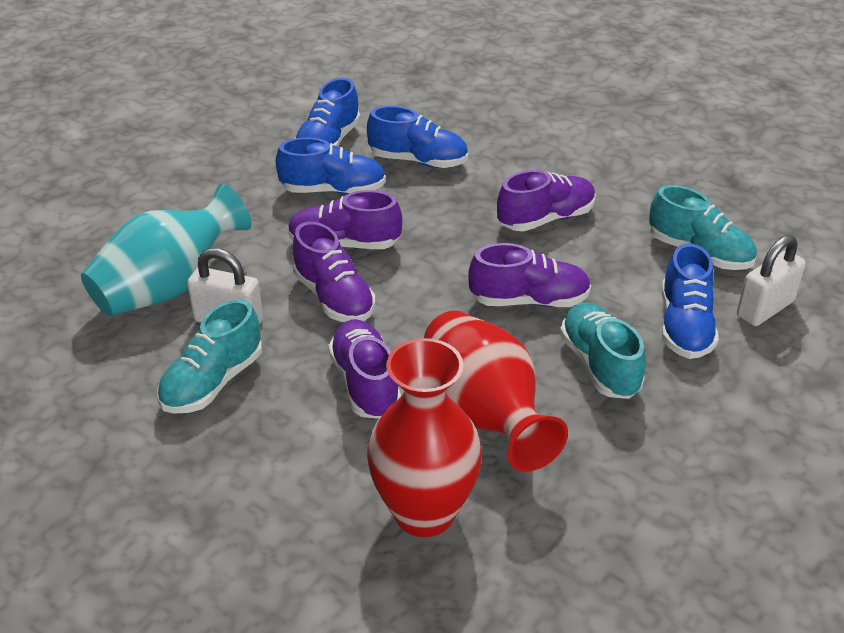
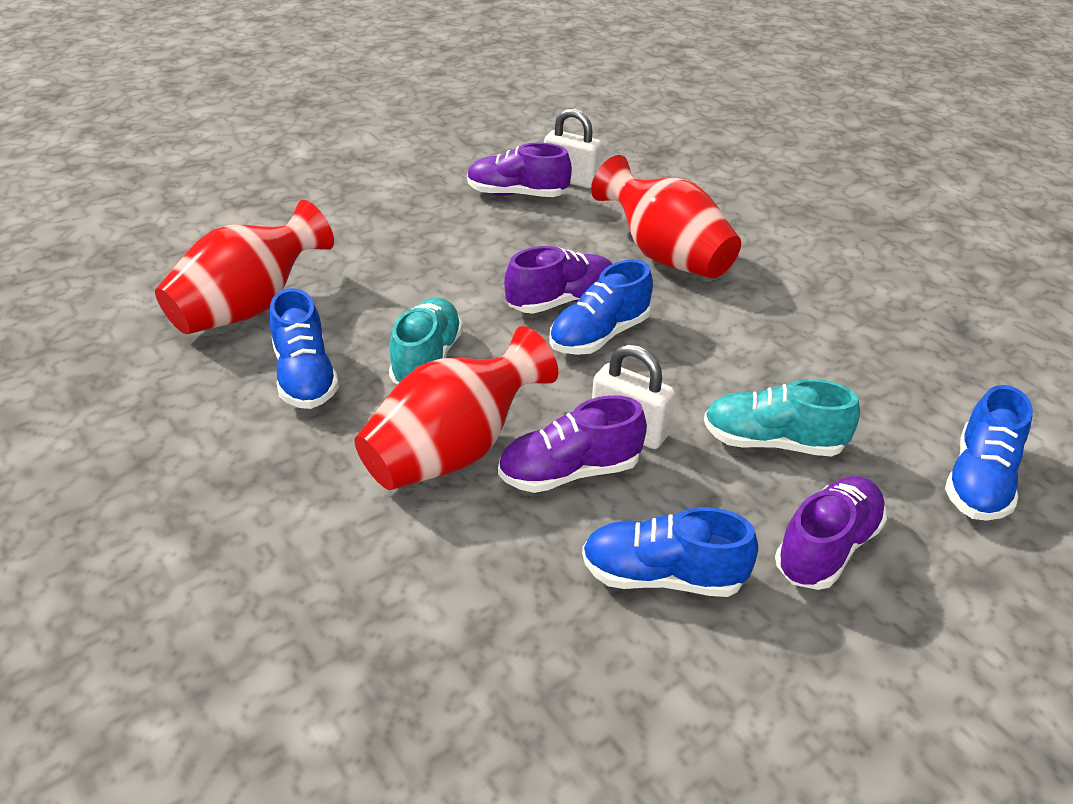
purple shoe: [288,190,402,249] [293,222,376,322] [328,319,401,419] [468,243,591,307] [497,170,596,231] = 5 -> [467,143,572,197] [498,395,647,493] [504,246,612,314] [775,476,887,590] = 4
red vase: [367,338,482,537] [424,310,568,472] = 2 -> [155,200,334,334] [354,326,558,490] [591,155,741,278] = 3
turquoise shoe: [157,299,262,414] [560,303,646,399] [649,185,757,270] = 3 -> [389,298,463,384] [704,379,860,457] = 2
turquoise vase: [81,184,252,316] = 1 -> none = 0

